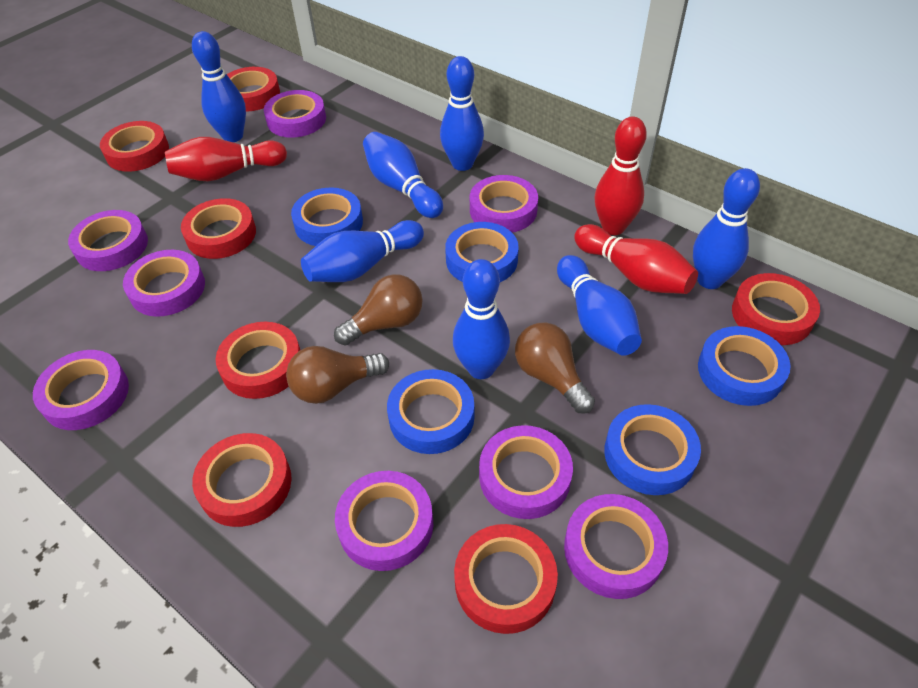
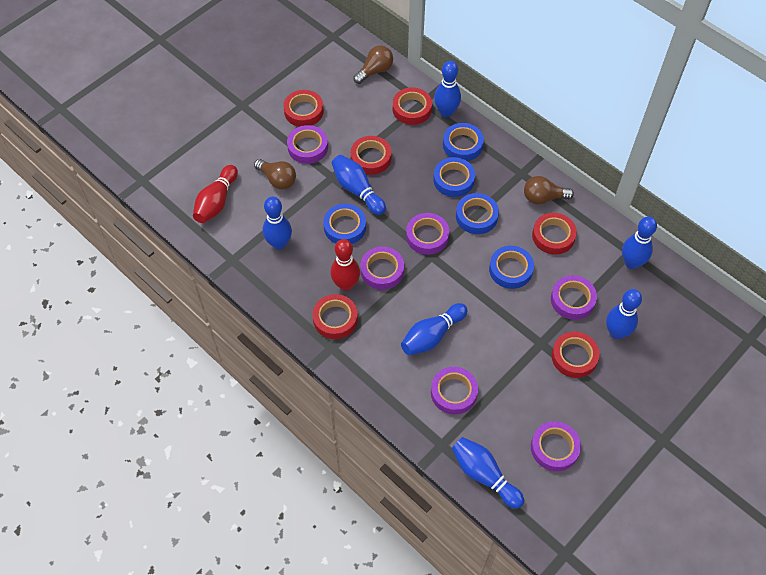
purple tape: [33,350,129,430] [68,210,148,271] [123,250,205,317] [264,90,326,138] [335,471,433,571] [470,175,538,232] [479,425,573,519] [564,494,668,599] = 8 -> [287,125,328,164] [360,246,404,290] [406,213,449,255] [431,367,478,415] [531,421,581,471] [551,275,597,320] = 6
red bowling pin: [165,137,287,181] [574,224,698,294] [595,117,647,235] = 3 -> [193,165,238,223] [330,239,360,291] = 2
red tape: [100,121,169,172] [181,198,256,259] [192,433,292,527] [216,322,300,399] [227,67,280,112] [454,524,558,634] [732,273,820,345] = 7 -> [283,90,324,127] [312,294,358,339] [351,136,391,175] [393,88,432,125] [532,213,577,255] [552,331,600,378] = 6

